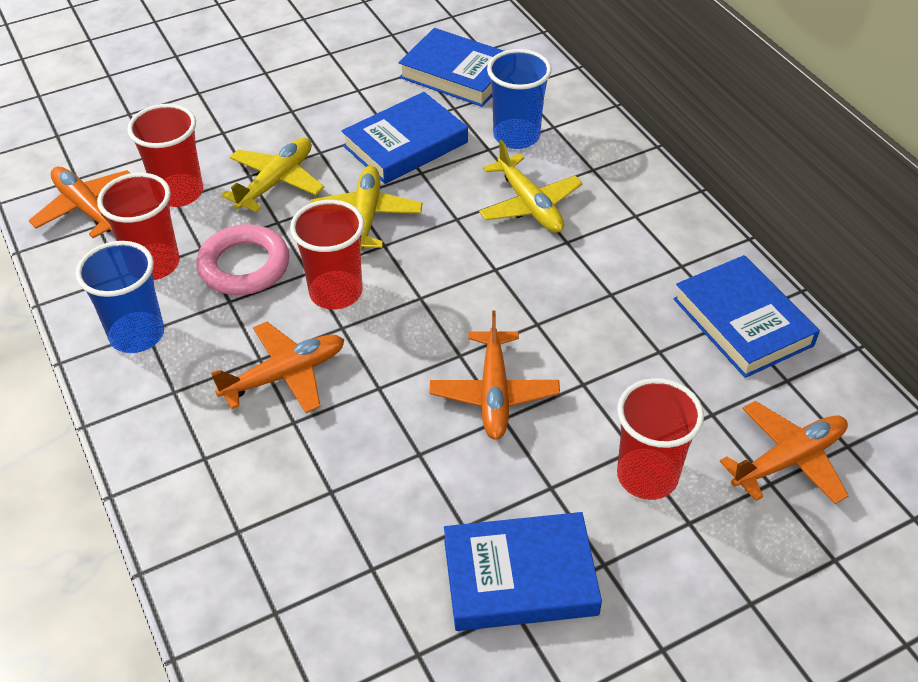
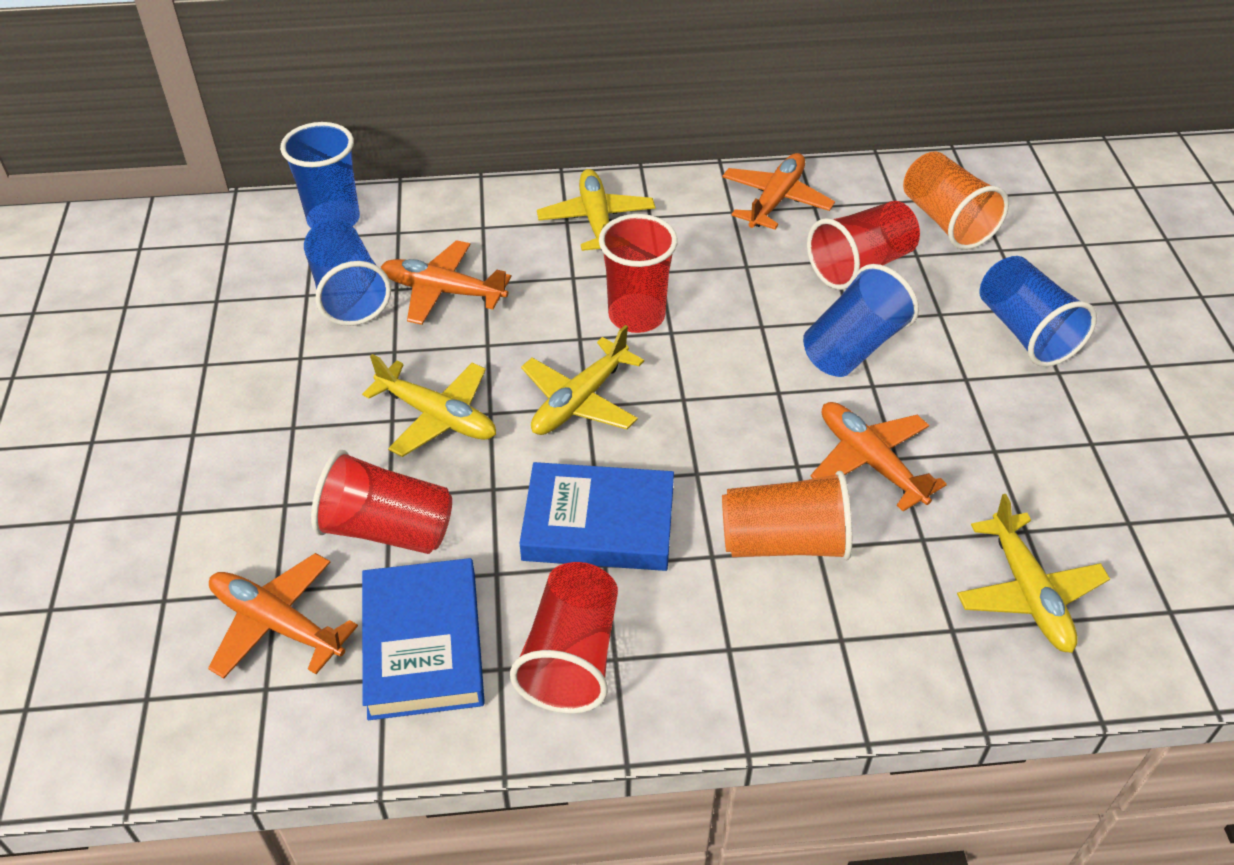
blue book: [342,92,468,184] [399,28,504,107] [444,512,602,631] [673,255,820,378] = 4 -> [362,558,485,720] [519,462,674,571] = 2
blue cup: [76,241,164,353] [487,49,552,149] = 2 -> [280,122,360,229] [304,219,391,326] [803,264,919,377] [979,256,1097,367] = 4
orange cup: none = 0 -> [722,471,852,560] [903,151,1009,250] = 2
pink ring: [196,224,289,295] = 1 -> none = 0
yellow plane: [221,138,324,212] [310,166,422,251] [479,140,583,233] = 3 -> [362,354,496,457] [521,325,644,435] [537,169,655,251] [957,494,1110,653] = 4

